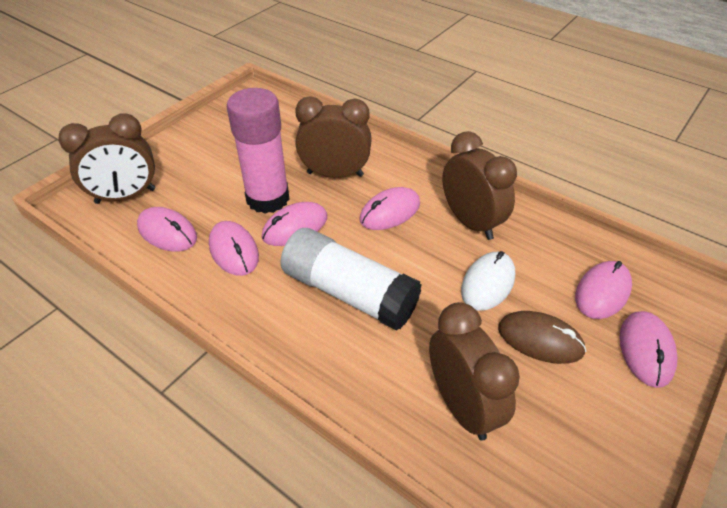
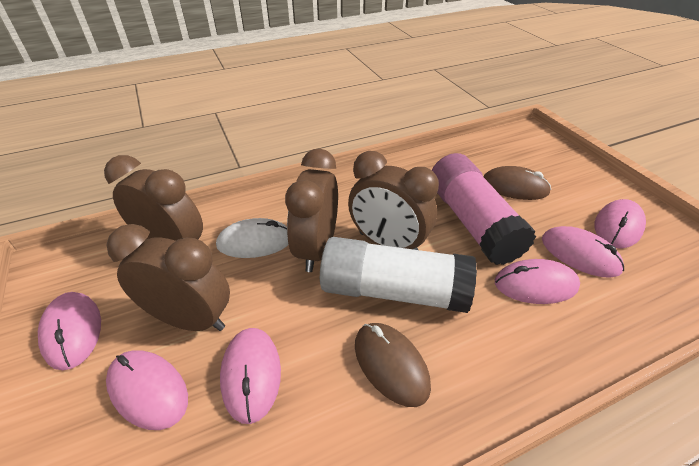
brown mouse: [498,311,586,364] = 1 -> [355,323,431,407] [484,166,551,200] = 2

